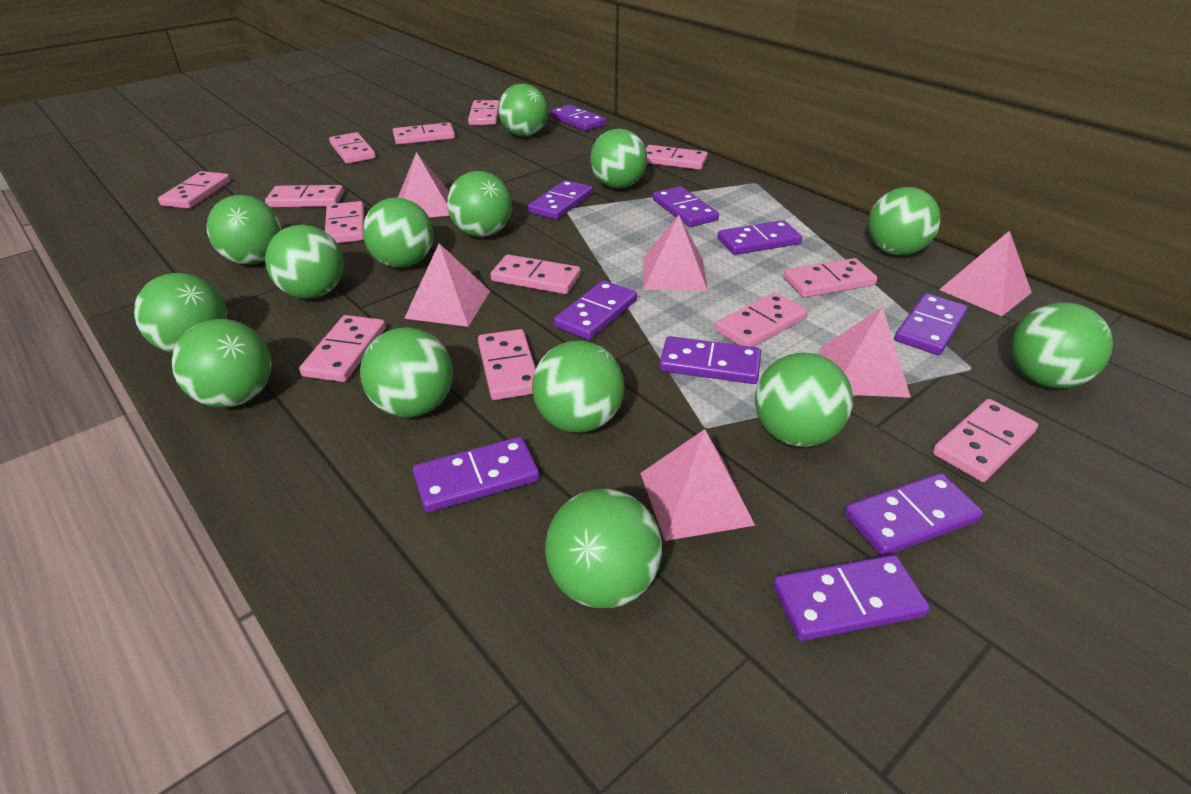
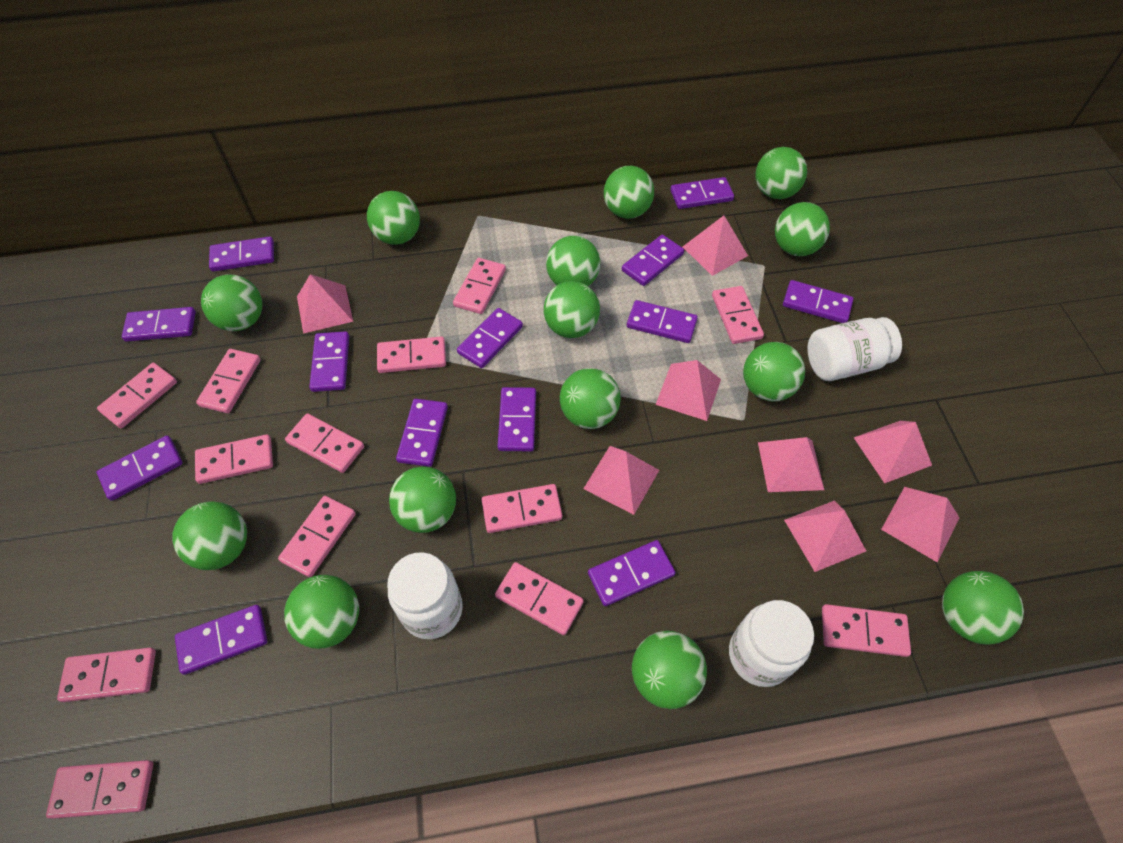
pink pyramid: [398,152,449,217] [404,243,490,327] [640,429,755,541] [643,215,708,291] [819,307,911,398] [939,231,1032,316] = 6 -> [297,274,353,334] [583,446,659,515] [656,360,721,421] [683,216,748,276] [758,437,824,492] [784,501,866,572] [853,421,932,484] [881,487,960,563] = 8
purple domino: [413,437,540,512] [528,180,593,220] [550,105,606,131] [554,280,637,340] [653,186,719,227] [659,336,761,384] [717,220,802,255] [773,555,930,641] [844,473,983,557] [895,293,968,355] = 10 -> [97,436,183,501] [122,307,196,342] [175,605,267,675] [209,236,274,272] [309,331,349,392] [396,399,448,467] [457,308,523,368] [498,387,536,451] [588,540,675,606] [622,235,684,286] [627,300,698,343] [671,177,734,209] [783,280,853,323] = 13
white jar: none = 0 -> [387,552,463,639] [729,600,814,687] [807,317,902,381] = 3

